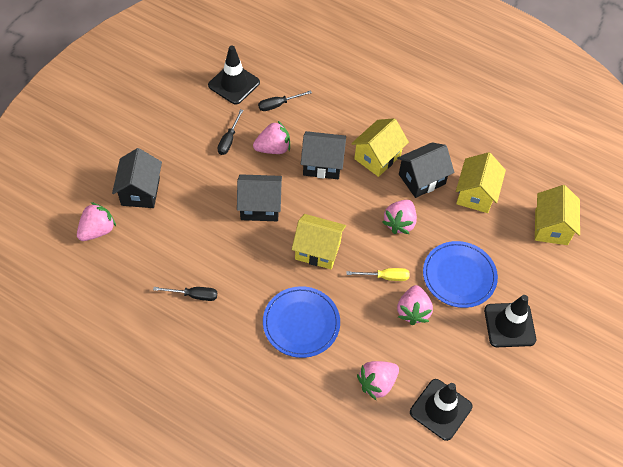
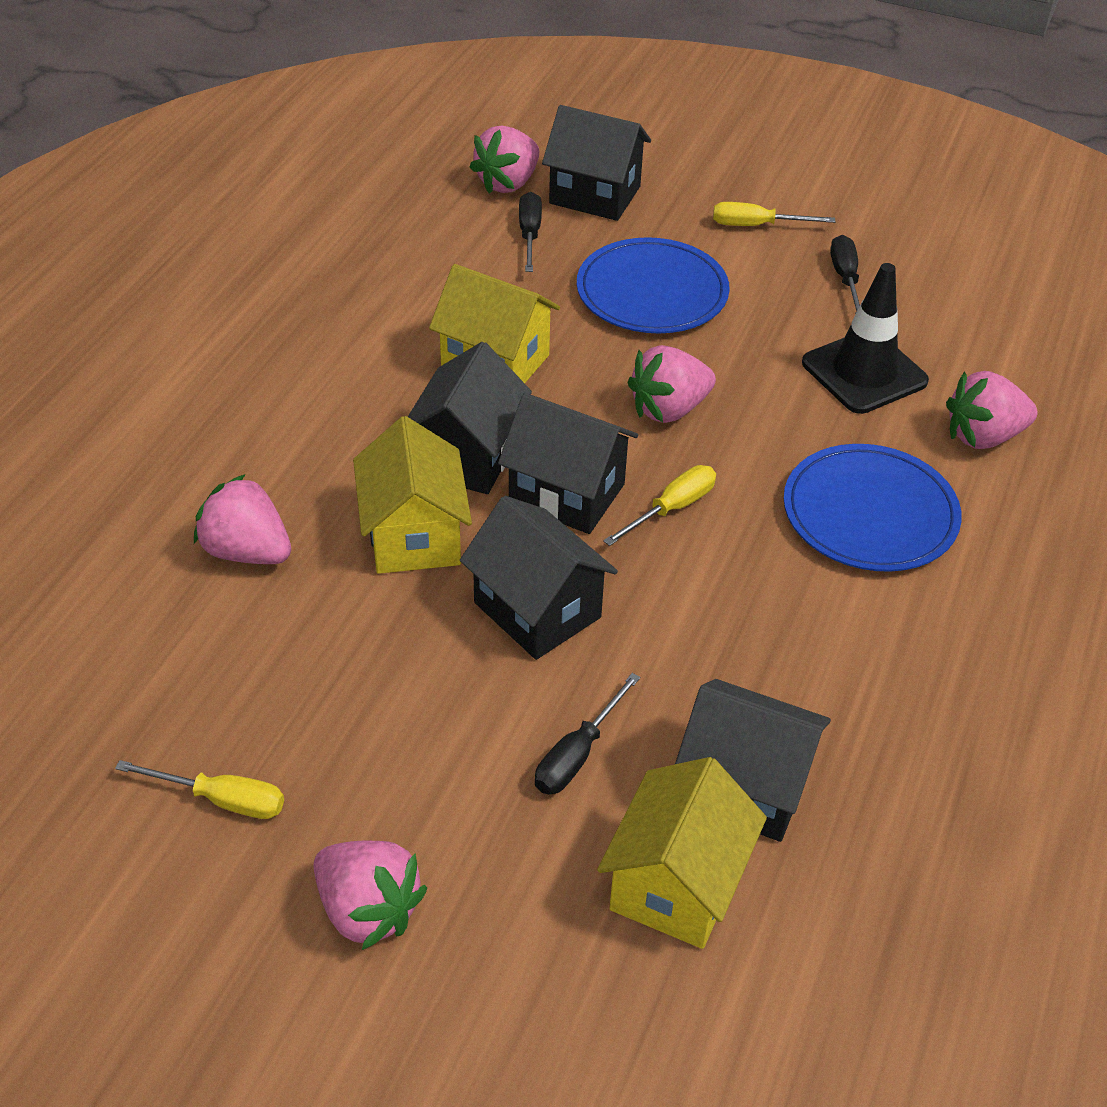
black house: [112,148,162,208] [237,174,282,221] [301,131,346,179] [397,142,454,198] = 4 -> [408,342,532,494] [460,496,618,660] [498,393,638,534] [542,105,651,221] [675,679,831,842] = 5
black traffic cone: [208,45,260,105] [410,379,472,441] [484,295,536,347] = 3 -> [802,263,929,414] = 1
yellow house: [292,214,346,269] [351,118,409,177] [456,152,506,213] [535,185,580,245] = 4 -> [353,416,472,574] [429,264,560,383] [597,757,767,949] = 3
yellow screwdriver: [346,268,409,281] = 1 -> [115,760,284,819] [603,465,716,546] [713,202,835,226] = 3

